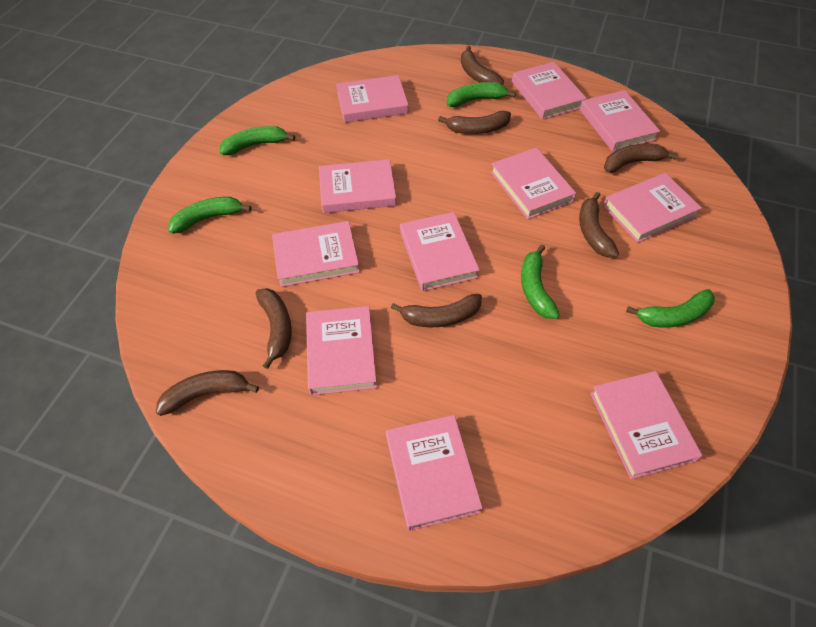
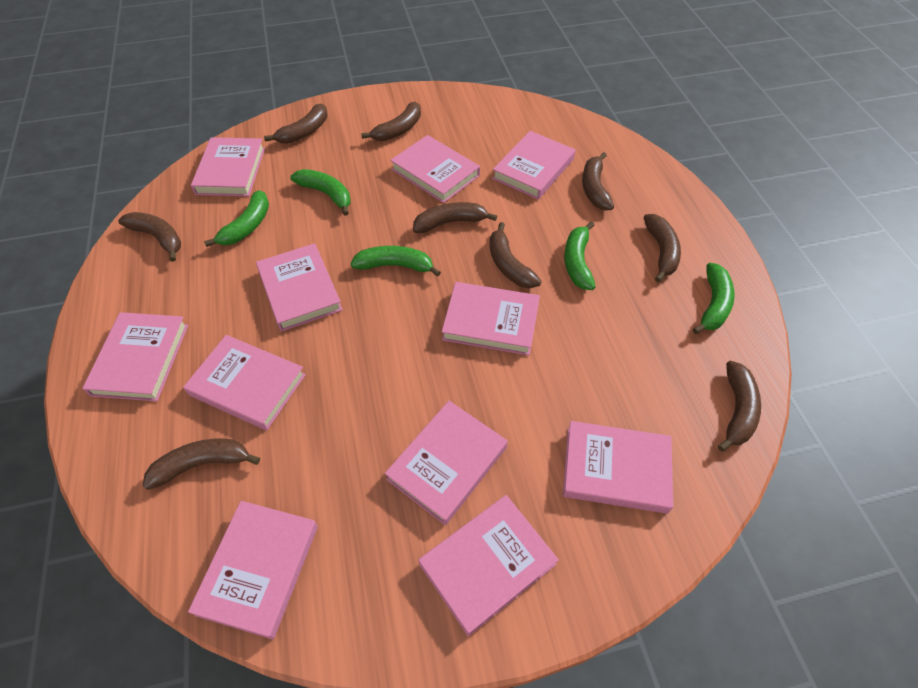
brown banana: [156,370,259,416] [256,288,291,369] [391,294,482,327] [438,111,511,134] [461,46,504,85] [579,192,619,258] [604,144,678,173] = 7 -> [118,212,181,262] [143,438,260,490] [264,103,328,144] [361,102,421,141] [413,202,497,233] [490,222,542,288] [582,152,614,210] [643,214,681,282] [718,361,761,452] = 9

